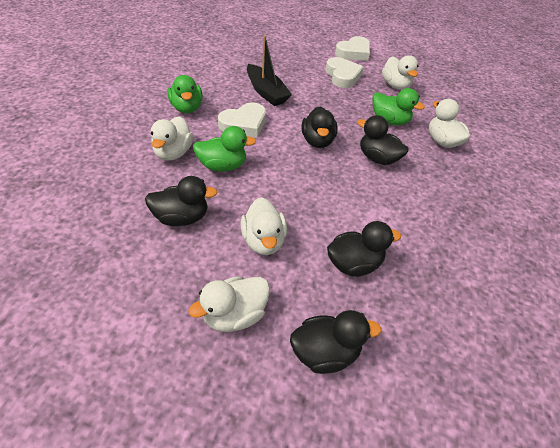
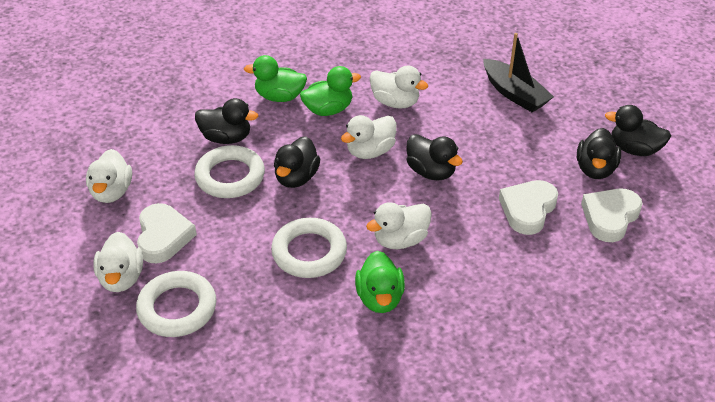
white ring: none = 0 -> [136,271,216,337] [194,145,265,198] [271,218,347,278] = 3

